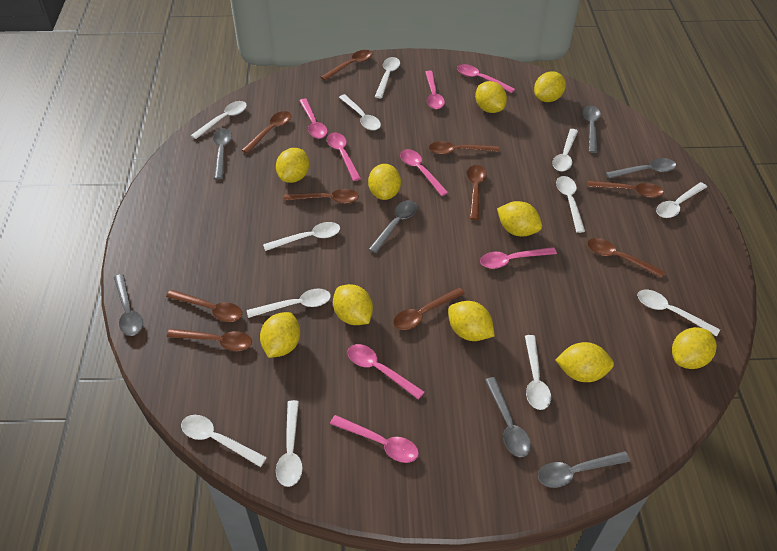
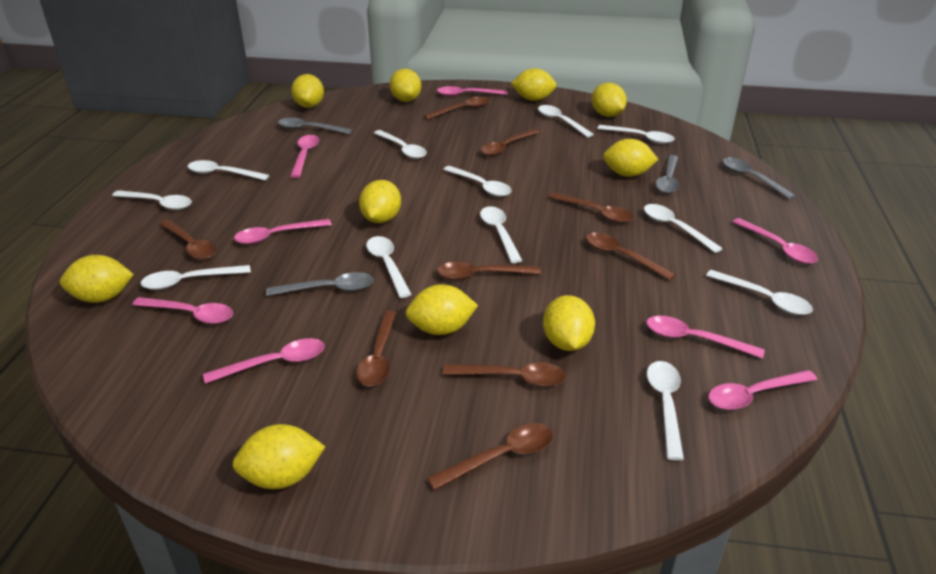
brown spoon: [166,290,242,322] [167,329,252,351] [242,111,291,154] [284,189,359,204] [321,50,372,81] [393,287,465,330] [429,141,499,155] [467,165,487,220] [587,181,664,198] [587,238,665,278] = 10 -> [160,220,217,260] [356,311,397,386] [424,97,490,120] [427,423,553,490] [437,262,541,280] [443,362,566,387] [481,129,539,156] [549,193,634,223] [586,233,676,280] = 9
grey spoon: [114,274,143,336] [213,128,232,179] [369,200,417,253] [485,377,531,457] [538,451,630,488] [582,106,601,153] [606,158,676,178] = 7 -> [266,272,374,296] [278,118,353,134] [655,155,679,193] [722,158,796,199] = 4

